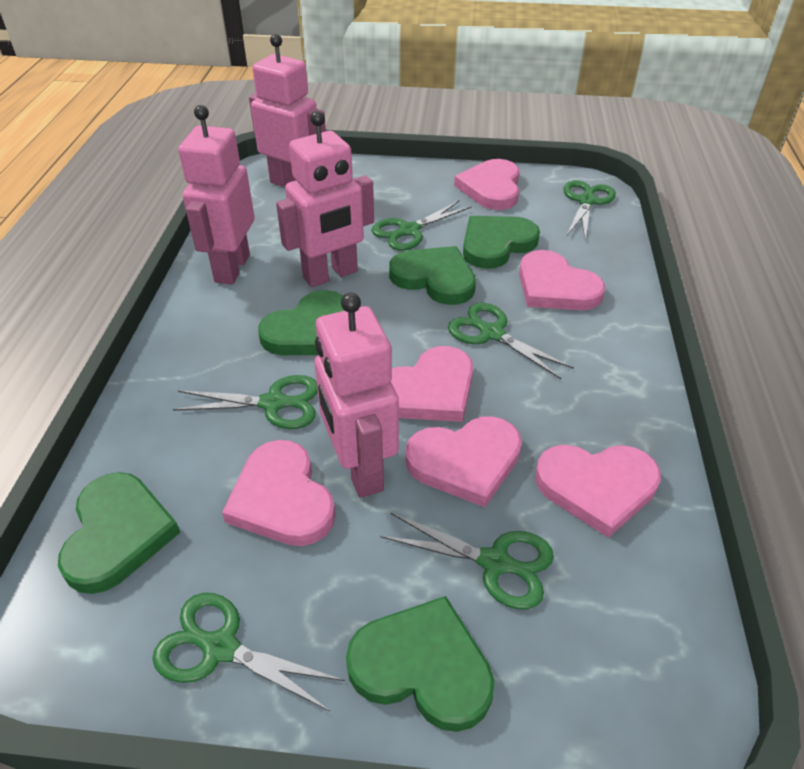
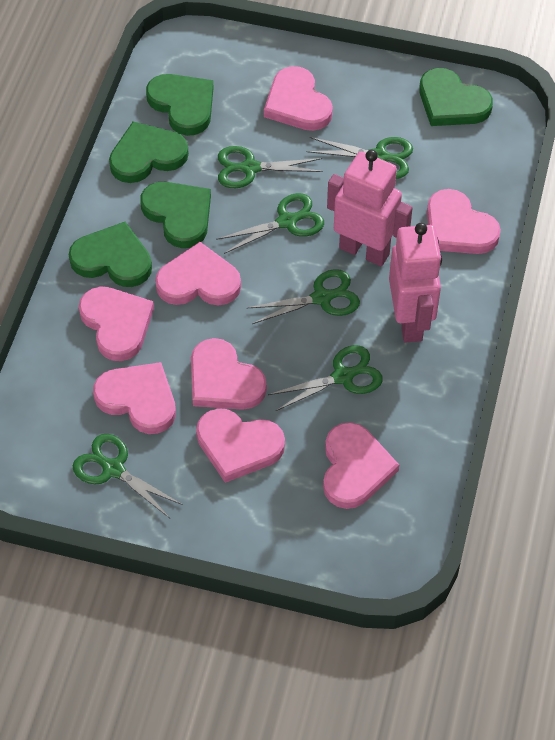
pink heart: [222,440,335,546] [391,346,473,422] [405,416,522,507] [454,159,520,210] [519,250,605,310] [535,445,661,538] = 6 -> [79,286,154,361] [93,362,176,434] [155,242,241,305] [191,338,267,410] [196,408,285,483] [264,66,333,131] [323,422,399,509] [427,189,501,254] = 8
pink robot: [178,105,254,285] [249,34,326,187] [276,111,374,287] [314,293,399,498] = 4 -> [327,150,413,266] [389,223,442,343] = 2

